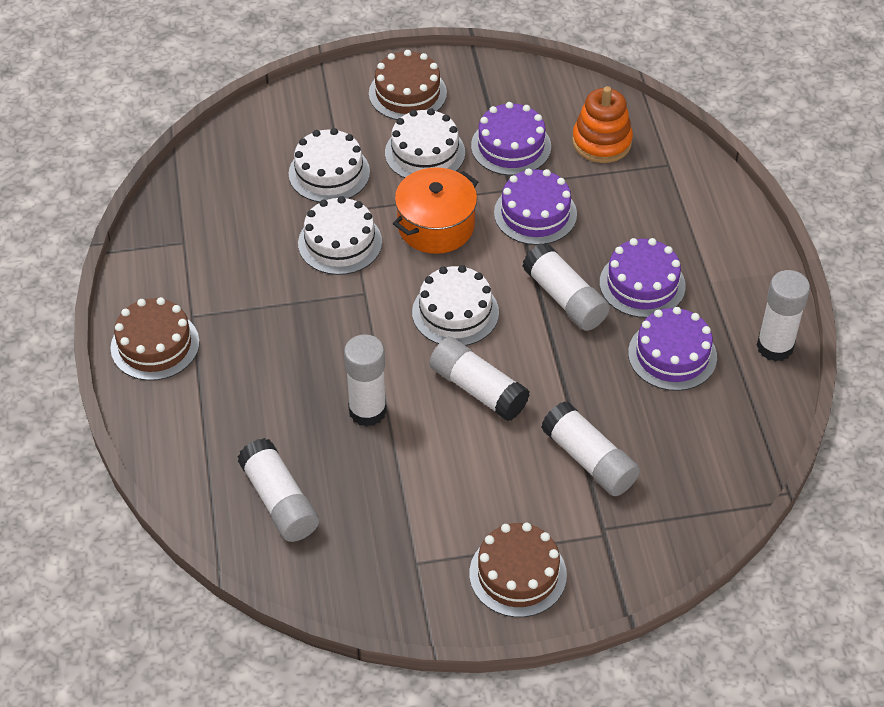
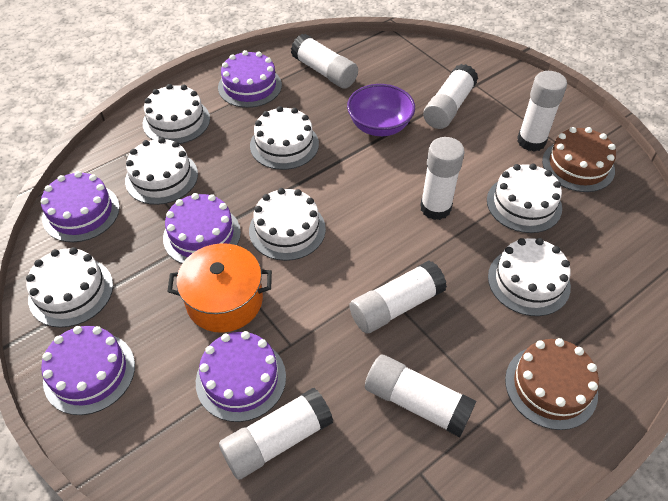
brown cake: [111,297,199,381] [369,50,447,120] [469,523,567,617] = 3 -> [505,338,599,430] [542,127,616,192] = 2
orange stacking toy: [572,86,633,163] = 1 -> none = 0
purple bowl: none = 0 -> [347,84,415,136] = 1
purple cake: [471,102,551,176] [494,168,577,245] [600,238,686,318] [628,307,717,391] = 4 -> [41,171,120,242] [41,326,135,415] [163,193,241,264] [196,331,286,422] [218,50,282,108] = 5
white cake: [289,128,370,202] [298,196,382,275] [385,108,465,178] [412,265,499,346] = 4 -> [26,247,113,328] [125,137,198,205] [143,84,210,144] [249,188,326,261] [250,106,319,170] [487,164,562,233] [488,238,571,316] = 7
white glue stick: [237,438,319,542] [344,334,387,427] [429,337,530,421] [523,243,610,331] [541,401,640,496] [756,270,810,362] = 6 -> [219,388,333,480] [291,34,358,88] [350,260,447,334] [365,355,476,437] [420,137,464,220] [423,64,478,129] [517,71,567,152] = 7

